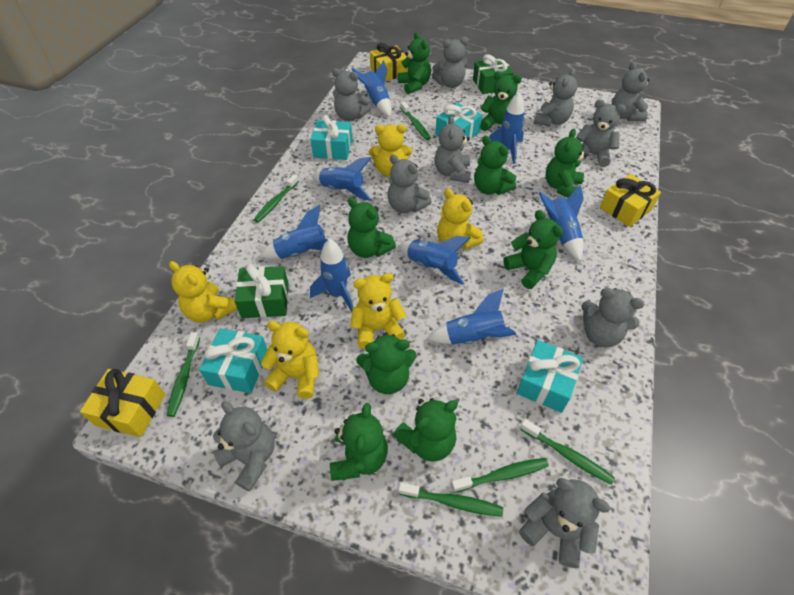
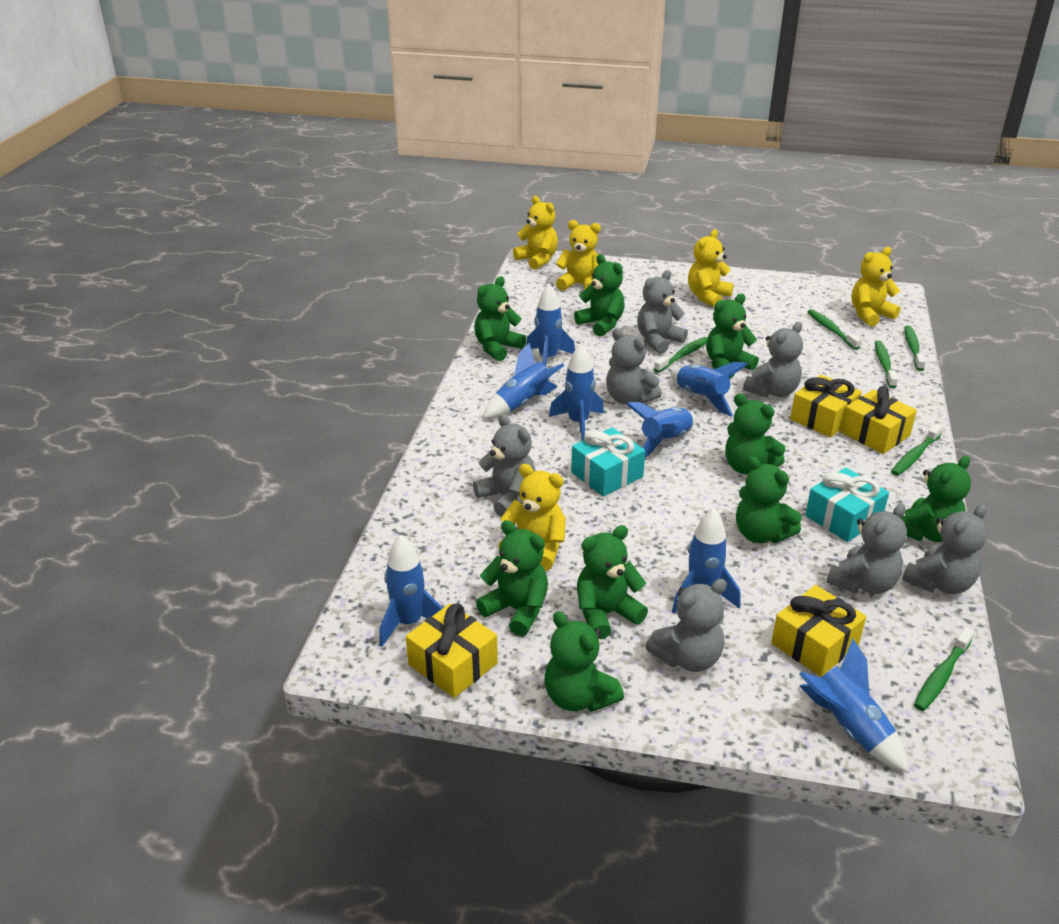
green gift: [234,264,289,318] [473,54,514,94] = 2 -> none = 0
grey teddy bear: [213,402,275,492] [332,68,371,121] [387,155,431,213] [432,37,468,88] [434,116,471,183] [519,478,610,568] [534,69,578,126] [576,99,626,167] [581,288,645,347] [612,62,649,121] = 10 -> [473,414,535,517] [606,328,662,404] [637,270,688,354] [645,579,727,672] [743,322,803,397] [827,503,907,594] [902,504,987,594] = 7
turquoise gift: [199,328,268,393] [310,115,352,160] [435,103,482,142] [516,340,583,413] = 4 -> [571,427,645,496] [805,468,889,542] = 2
yellow gift: [80,369,165,437] [370,43,408,81] [600,174,661,227] = 3 -> [406,603,498,698] [771,585,866,677] [790,375,862,437] [841,386,917,454] = 4

